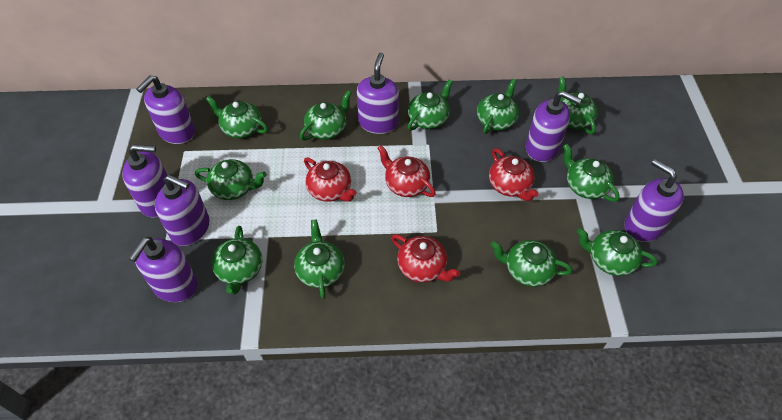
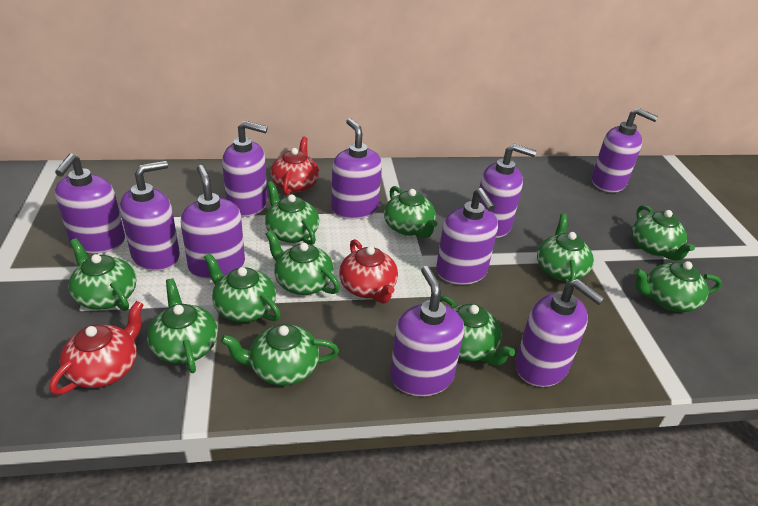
purple soap dispenser: [122,144,168,218] [129,237,198,302] [136,75,195,144] [155,175,210,246] [357,53,399,134] [526,91,581,162] [625,159,684,242] = 7 -> [55,154,125,253] [120,161,180,271] [181,165,245,279] [222,121,268,217] [331,118,382,219] [390,266,464,396] [436,188,498,285] [479,144,536,238] [515,279,605,387] [592,108,658,192] = 10
red teapot: [304,158,357,202] [377,145,436,197] [391,234,460,283] [489,148,539,202] = 4 -> [49,301,144,395] [271,137,319,195] [339,239,398,304] = 3

